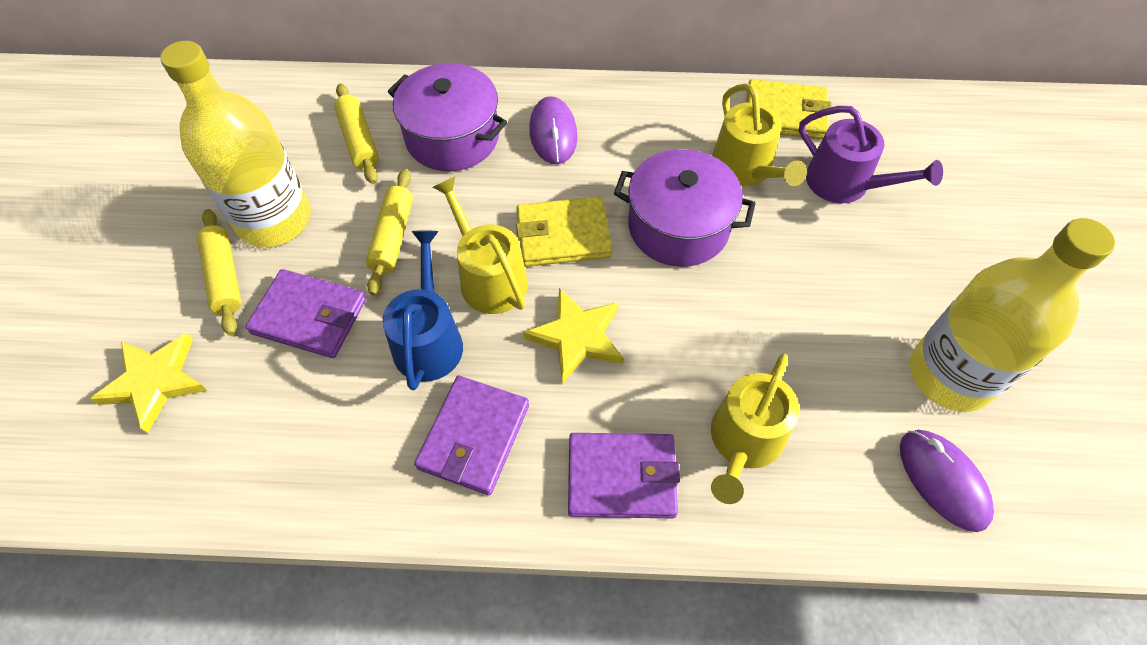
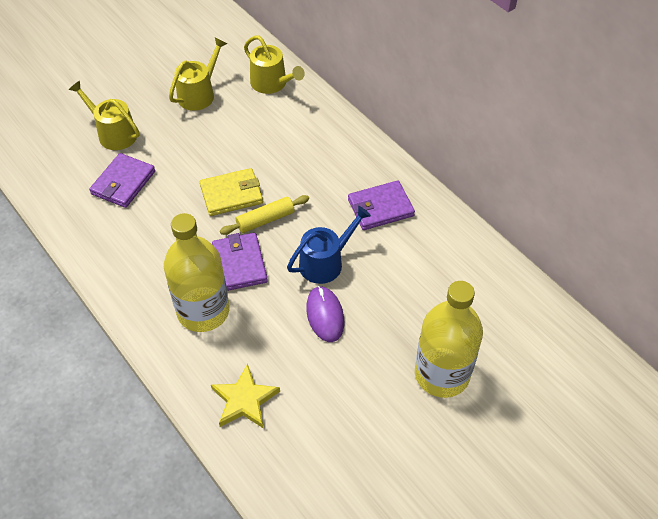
purple mouse: [529,96,577,164] [900,430,994,532] = 2 -> [306,286,344,342] = 1
purple pot: [388,63,507,171] [614,149,756,267] = 2 -> none = 0
purple watering can: [799,106,943,204] = 1 -> none = 0
yellow rolling pin: [197,209,242,335] [334,83,379,184] [366,169,413,295] = 3 -> [220,195,309,235] = 1
yellow star: [90,333,207,433] [523,288,623,384] = 2 -> [211,364,280,429] = 1
yellow wallet: [516,196,612,267] [746,79,832,139] = 2 -> [200,168,263,216] = 1

